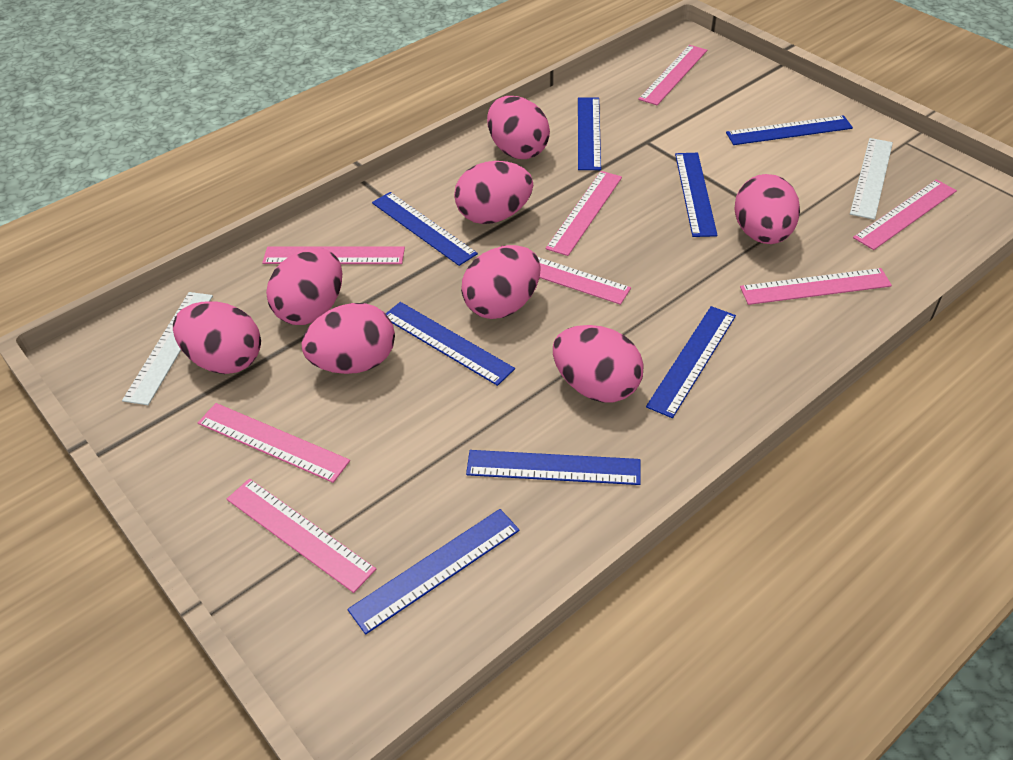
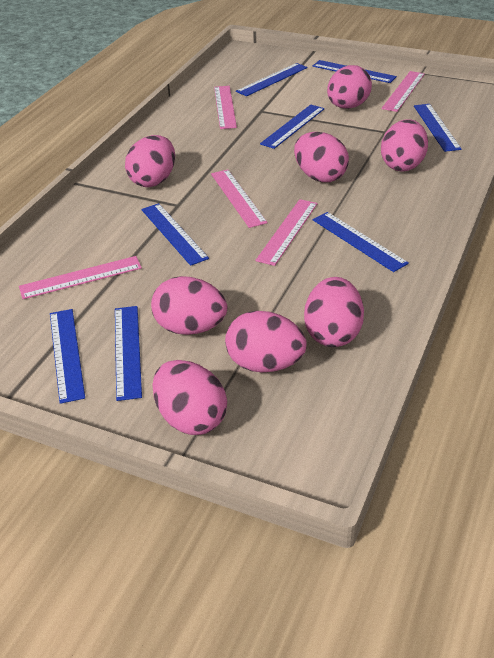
pink ruler: [198,403,350,483] [227,479,376,593] [262,246,405,264] [501,246,631,305] [546,171,622,256] [638,45,707,105] [740,268,892,305] [853,180,957,250] = 8 -> [19,256,142,299] [211,169,267,228] [214,86,237,129] [255,199,318,266] [382,71,425,112] = 5
white ruler: [122,292,213,405] [850,138,893,220] = 2 -> none = 0

